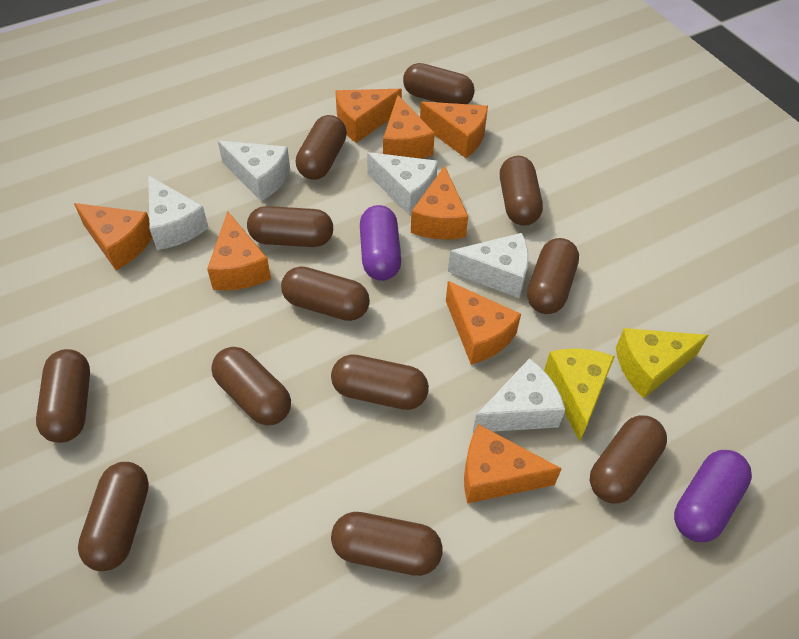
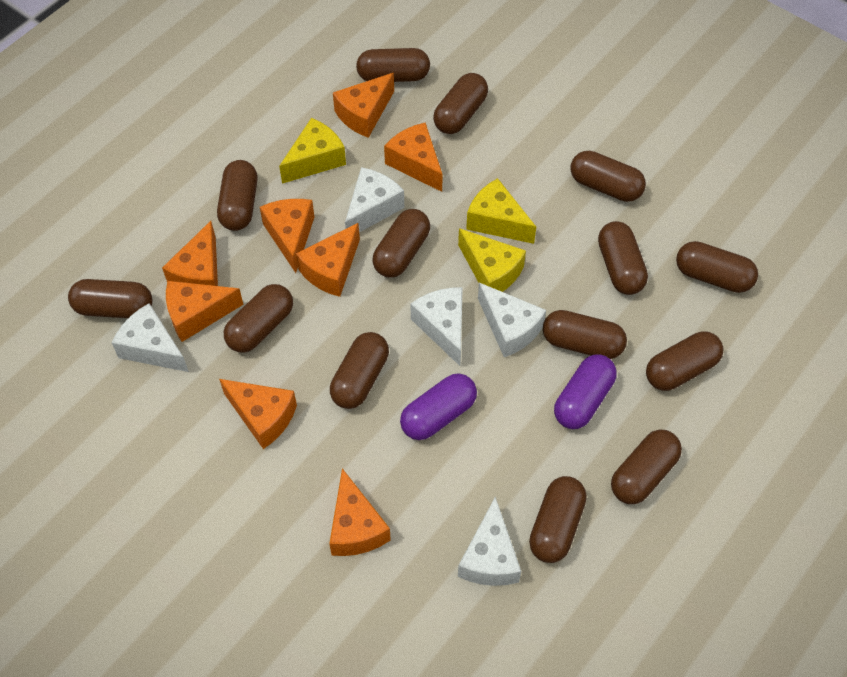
brown capsule: [36,349,90,443] [78,462,149,571] [211,347,291,426] [247,206,333,247] [281,266,370,321] [296,115,347,180] [331,354,429,410] [331,512,443,576] [403,63,475,104] [500,156,543,226] [527,238,579,314] [590,415,667,503] = 12 -> [68,279,152,318] [217,160,258,231] [224,284,293,353] [330,332,389,409] [356,48,430,82] [372,209,430,278] [433,73,488,134] [529,476,587,563] [543,310,627,359] [571,151,646,202] [598,221,648,295] [611,429,682,504] [646,331,724,391] [676,241,758,293] = 14
yellow cheese: [544,349,615,442] [616,328,709,398] = 2 -> [279,118,346,184] [458,228,526,292] [466,178,536,244] = 3

